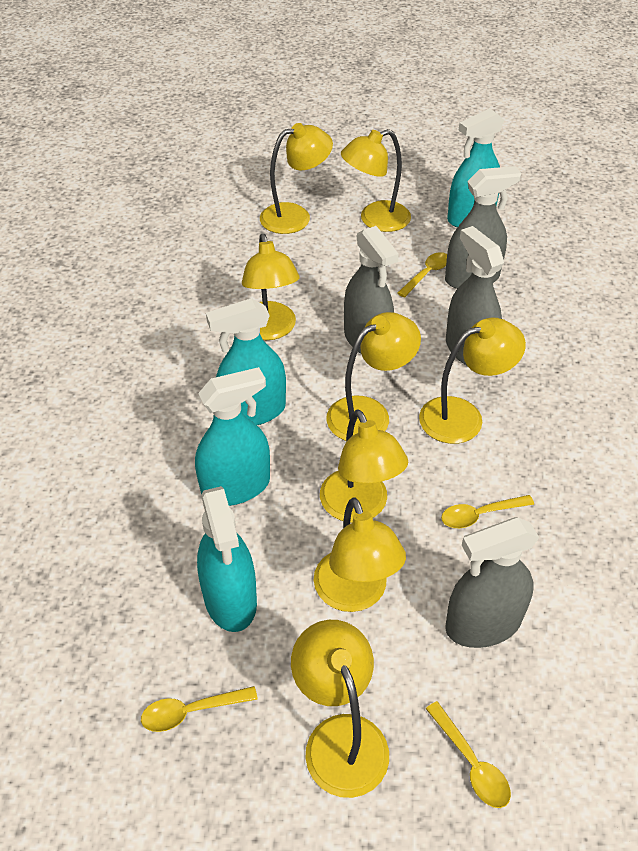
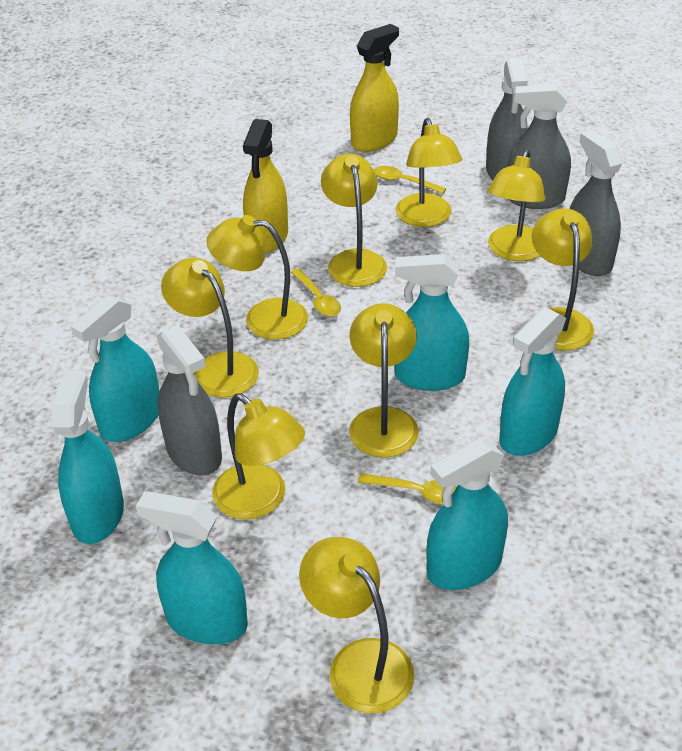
turquoise spray bottle: [195,367,270,506] [197,486,257,632] [206,298,286,425] [447,108,504,227] = 4 -> [52,370,124,544] [70,295,159,442] [136,491,248,644] [394,254,469,391] [427,438,508,590] [499,307,566,456] = 6
yellow lamp: [242,233,300,340] [260,123,333,234] [291,620,389,798] [314,497,406,612] [320,410,408,523] [326,312,421,441] [341,129,411,232] [419,317,526,444] = 8 -> [161,258,259,398] [206,215,308,340] [212,393,305,520] [299,537,414,713] [321,154,387,287] [349,303,419,458] [396,118,462,227] [487,149,546,261] [532,209,594,351] = 9
yellow spoon: [141,686,258,732] [398,252,447,298] [426,701,511,808] [441,495,534,528] = 4 -> [291,268,341,316] [358,473,457,504] [374,166,446,194] = 3
yellow spray bottle: none = 0 -> [243,119,288,253] [350,24,399,152] = 2

